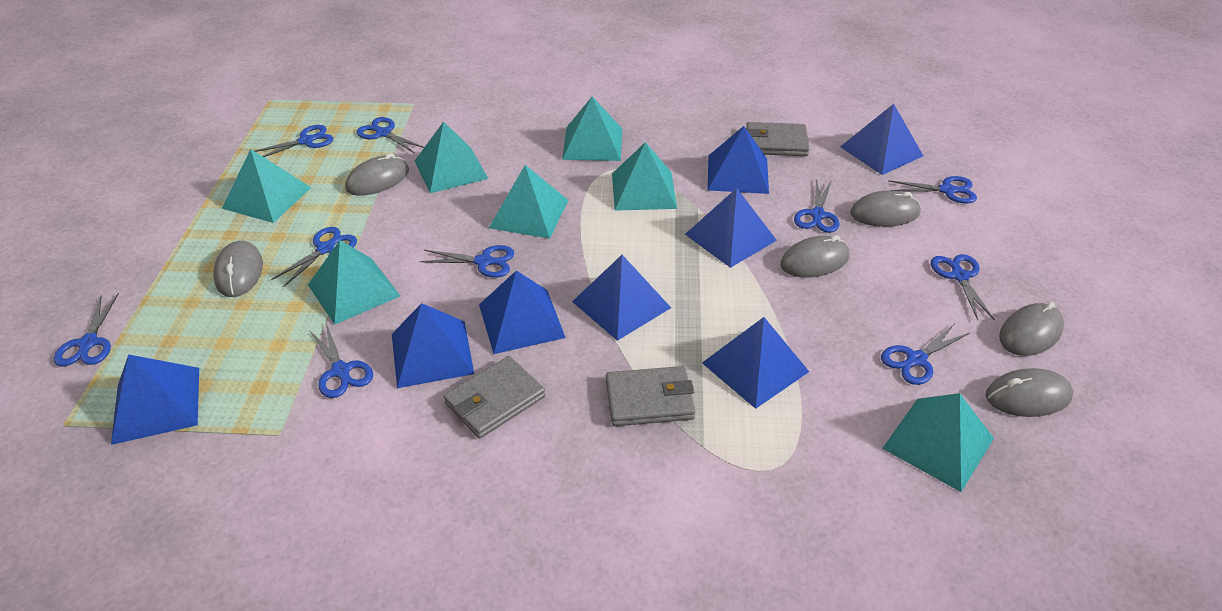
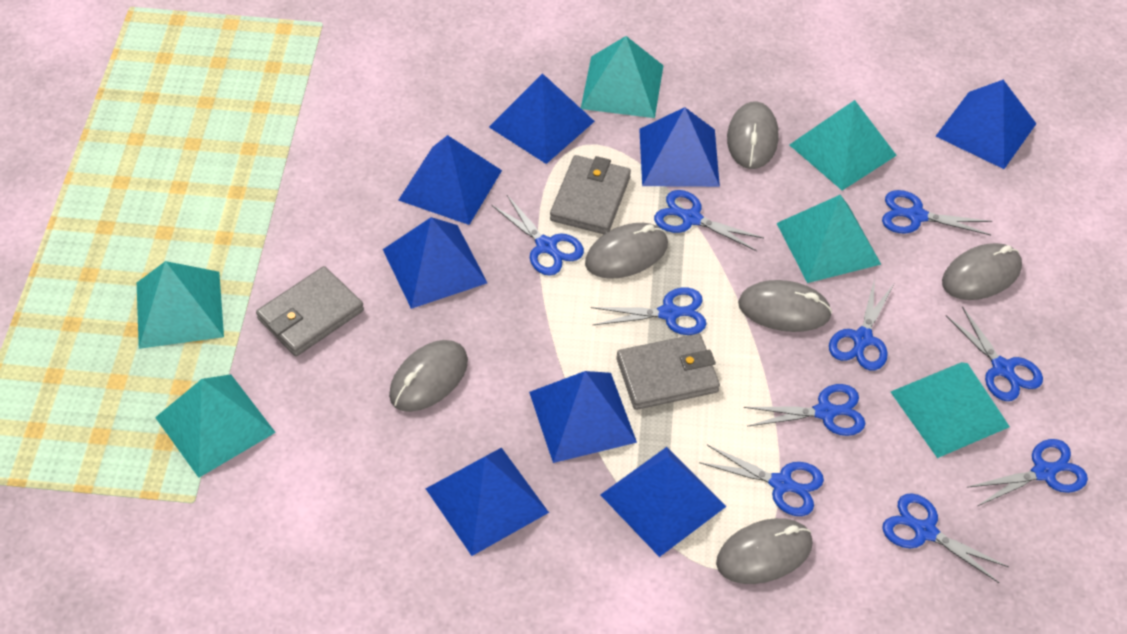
turquoise pyramid: [222,149,312,223] [308,240,400,325] [415,121,488,193] [489,165,568,239] [562,96,622,161] [612,142,677,211] [882,393,994,492] = 7 -> [137,261,224,349] [155,374,276,478] [581,36,664,118] [777,195,881,283] [789,100,897,190] [891,362,1010,458] = 6

